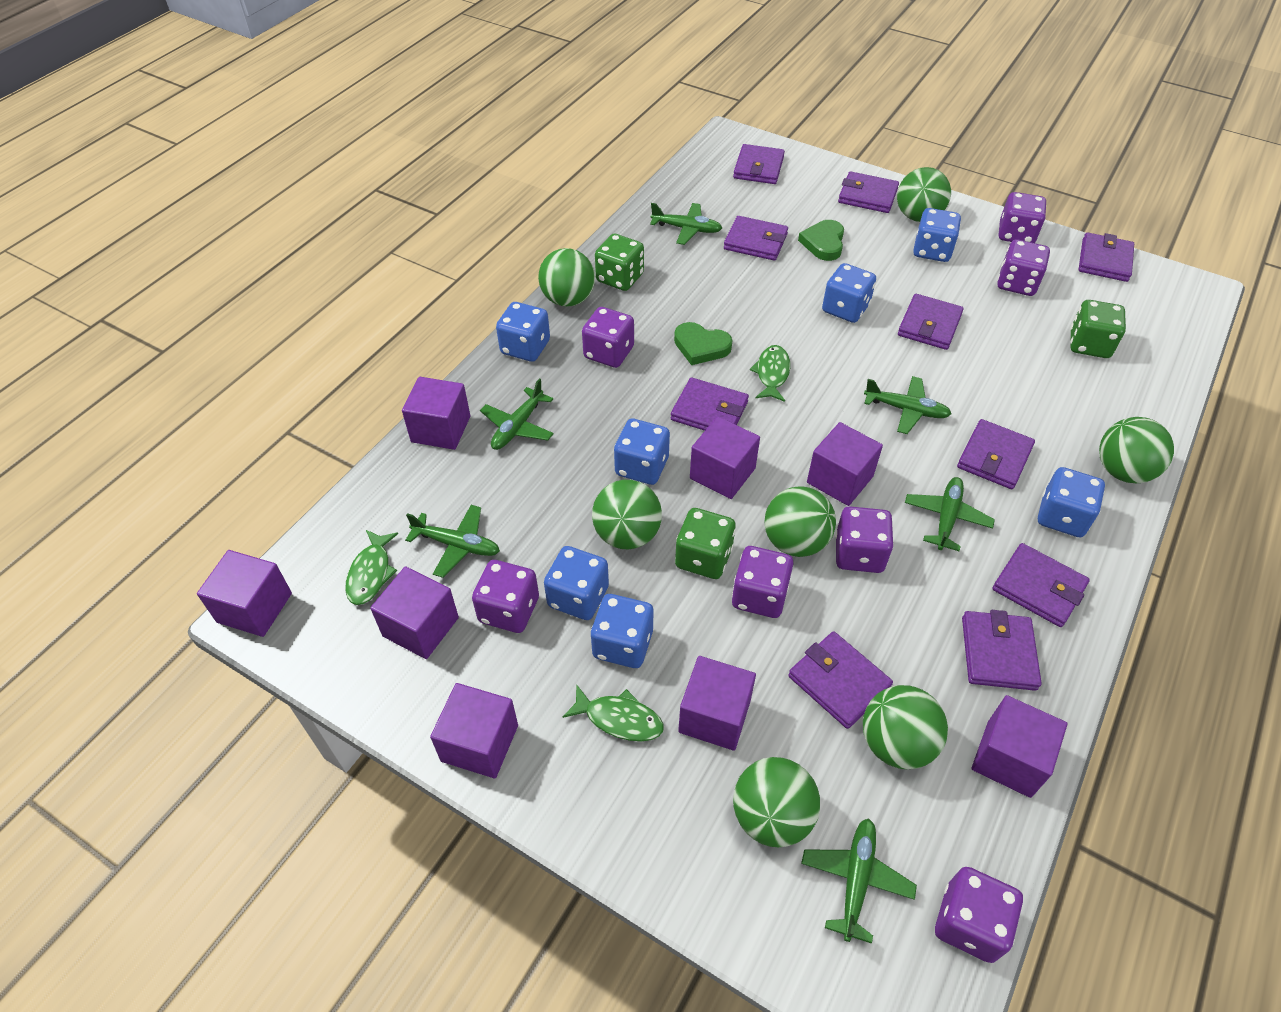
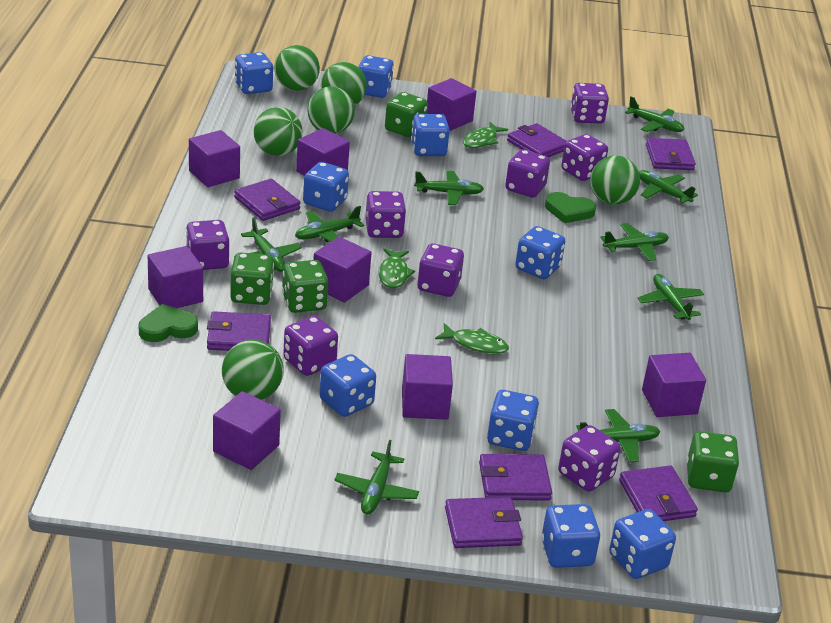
blue dice: [496,302,550,362] [544,546,609,620] [591,594,653,668] [614,418,670,485] [822,263,876,323] [913,208,961,262] [1038,467,1105,537] = 7 -> [235,52,273,94] [303,162,349,212] [319,354,376,417] [358,55,394,98] [411,114,450,156] [487,390,539,451] [515,226,565,279] [542,504,600,568] [609,509,676,579] = 9
green ball: [538,248,595,307] [592,480,662,549] [733,757,820,847] [765,486,836,557] [863,685,948,769] [897,167,951,222] [1099,417,1174,483] = 7 -> [222,340,284,400] [254,107,303,156] [274,45,320,91] [307,87,355,134] [321,62,367,106] [590,155,640,205] = 6
green dice: [595,234,644,291] [675,508,736,579] [1070,300,1126,358] = 3 -> [230,252,274,305] [282,260,328,313] [385,92,428,138] [687,431,739,492] = 4
green plane: [405,505,500,578] [480,378,554,450] [650,203,722,245] [801,818,917,944] [864,376,951,434] [905,477,995,551] = 6 -> [234,217,302,272] [295,206,364,242] [335,440,419,514] [414,171,484,205] [576,409,661,462] [600,223,669,261] [625,96,684,132] [638,274,704,320] [639,170,698,204] = 9
purple dice: [472,560,539,633] [582,307,634,368] [732,546,793,618] [835,506,894,573] [935,867,1023,963] [997,239,1050,296] [999,192,1046,243] = 7 -> [186,220,229,270] [283,316,338,376] [365,191,406,238] [417,243,464,297] [505,149,550,198] [558,425,621,492] [561,134,608,181] [571,83,609,124] = 8
purple wallet: [671,377,749,431] [724,216,788,261] [733,144,785,184] [788,631,893,729] [838,171,899,213] [898,294,964,350] [957,419,1035,489] [962,610,1042,691] [992,543,1090,627] [1079,232,1134,282] = 10 -> [207,311,271,351] [234,179,300,221] [445,497,523,548] [479,454,552,501] [507,123,566,157] [619,466,698,521] [646,138,696,170] = 7

